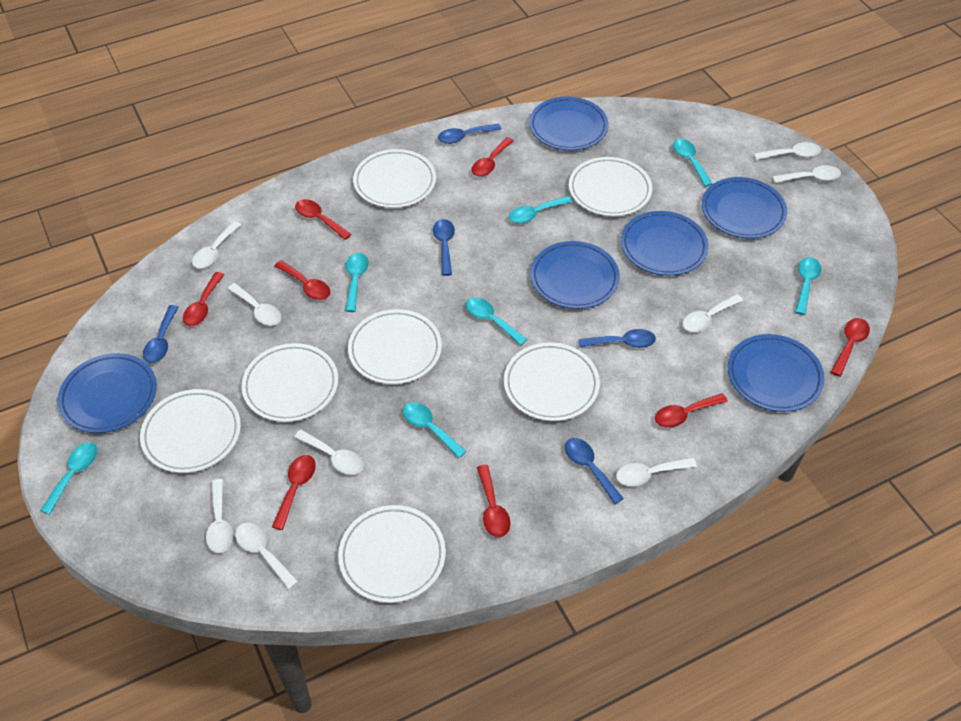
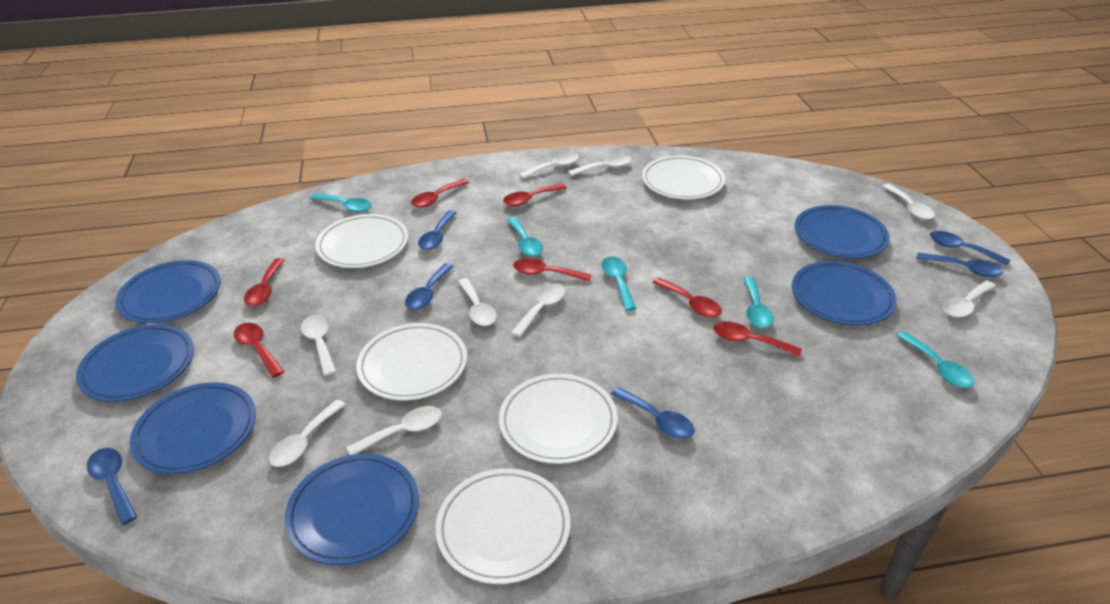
blue spoon: [143,305,179,363] [433,219,455,276] [438,124,502,144] [565,438,624,504] [578,329,656,348] = 5 -> [87,448,137,525] [405,263,454,310] [418,210,457,250] [611,387,694,439] [917,253,1003,277] [930,231,1011,266] = 6
red spoon: [183,272,224,326] [272,455,316,530] [274,260,330,300] [295,199,351,240] [472,137,514,177] [477,465,511,537] [655,393,728,428] [831,318,870,377] = 8 -> [234,323,284,378] [244,258,284,306] [411,179,469,208] [503,184,567,206] [513,258,591,282] [652,277,722,318] [714,321,802,357] = 7
turquoise spoon: [40,442,97,515] [345,253,369,312] [403,402,467,458] [466,297,527,346] [509,196,572,224] [673,139,713,187] [795,257,821,315] = 7 -> [310,193,372,212] [507,217,543,256] [601,257,637,311] [744,277,774,328] [896,331,974,388] = 5
white plate: [140,389,241,473] [242,343,338,422] [338,505,446,603] [348,309,442,384] [353,149,436,208] [504,342,600,421] [569,157,652,216] = 7 -> [315,214,408,268] [356,323,467,400] [435,468,570,584] [499,374,618,464] [642,155,725,199] = 5

